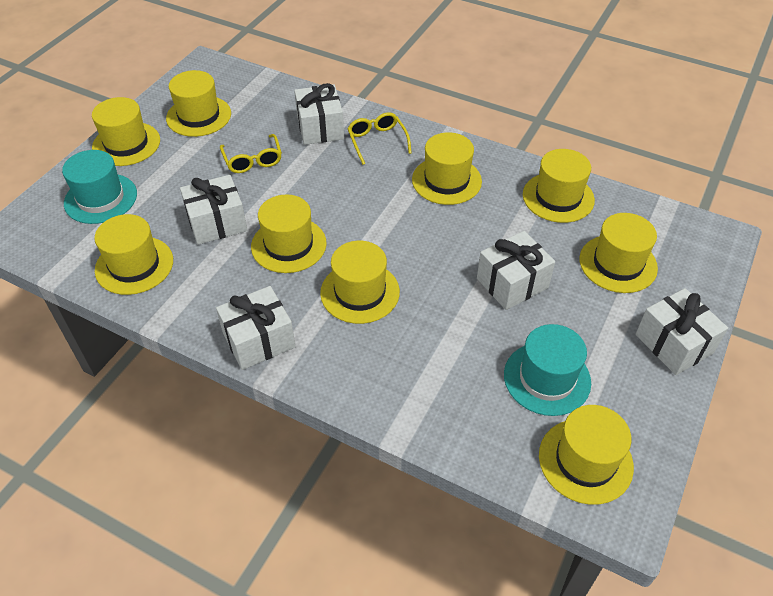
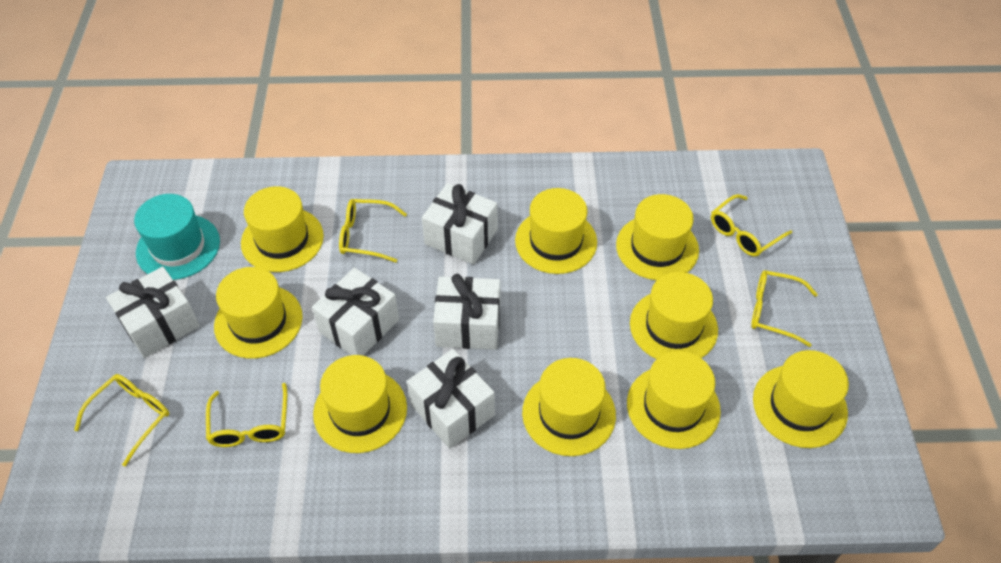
turquoise hat: [62,150,137,224] [504,324,591,416] = 2 -> [134,194,220,280] = 1
yellow glasses: [220,134,282,173] [347,112,412,165] = 2 -> [74,374,169,467] [206,383,287,447] [339,199,407,263] [711,194,792,257] [751,270,818,347] = 5

